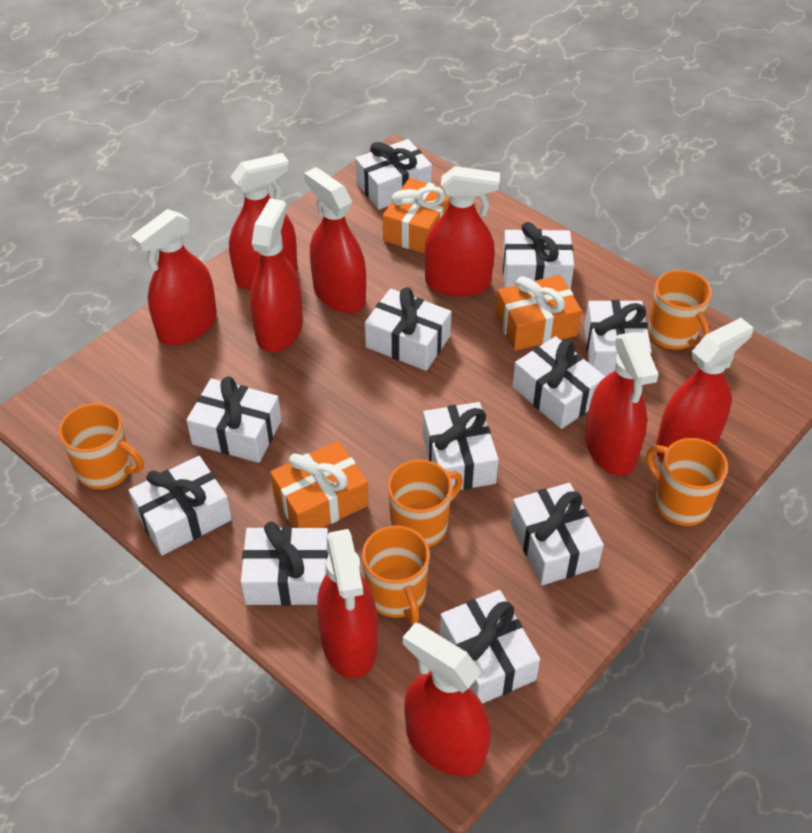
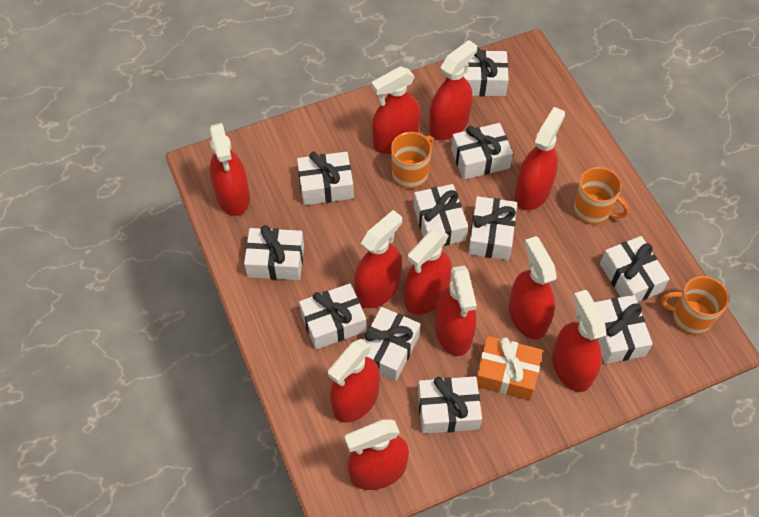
orange gift: [270,441,369,528] [383,178,450,253] [496,275,582,351] = 3 -> [477,336,543,400] = 1
orange mug: [59,403,144,490] [362,526,430,624] [388,460,463,547] [646,438,728,526] [648,270,712,350] = 5 -> [391,132,434,189] [573,167,629,224] [661,276,729,335] = 3
red spray bottle: [131,209,217,346] [229,153,297,290] [250,198,303,352] [304,167,366,313] [317,529,378,678] [403,623,491,776] [424,166,500,297] [585,332,659,476] [656,318,753,460] = 9 -> [210,123,250,216] [328,339,380,423] [345,420,409,490] [354,210,402,308] [371,66,420,154] [404,228,452,315] [429,40,477,140] [436,266,477,356] [509,236,557,339] [515,107,565,210] [552,290,607,392] = 11

